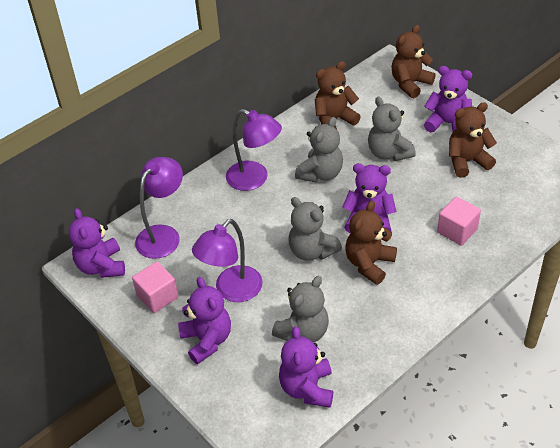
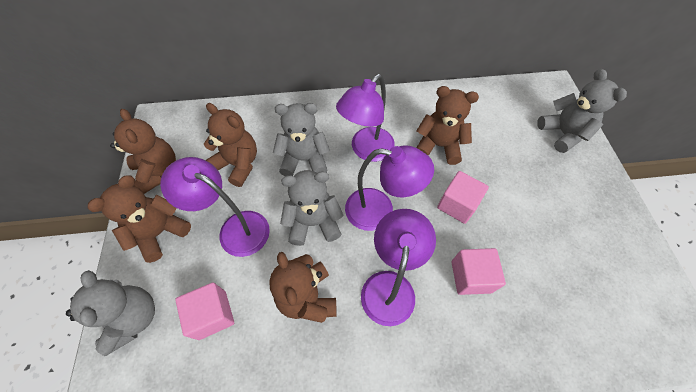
brown teddy bear: [315,61,361,129] [345,201,397,285] [391,25,436,98] [449,102,497,178] = 4 -> [88,176,191,263] [110,109,176,194] [204,103,257,187] [269,252,336,323] [416,86,479,165] = 5
pink cube: [132,261,179,313] [437,197,481,246] = 2 -> [175,282,234,340] [437,171,489,224] [452,248,506,295] = 3
purple lamp: [135,157,183,259] [192,219,262,302] [226,109,282,191] = 3 -> [160,157,270,257] [336,74,395,162] [345,145,434,231] [361,209,436,326] = 4
purple teddy bear: [69,208,125,278] [178,277,231,364] [279,326,333,408] [342,163,396,234] [424,66,472,132] = 5 -> none = 0

